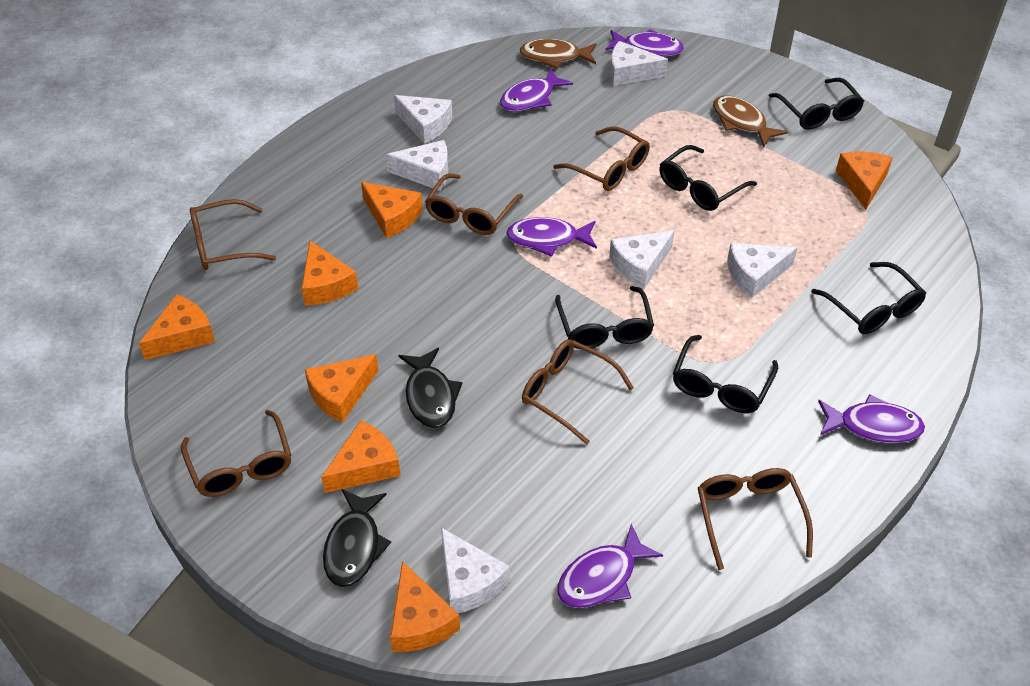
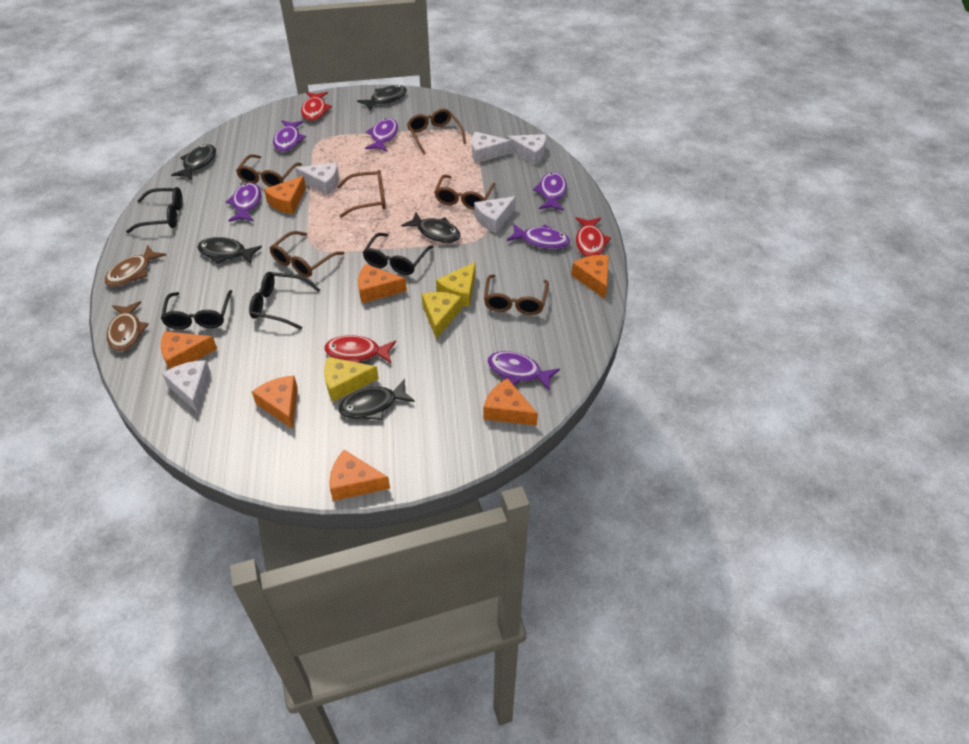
black fish: [323,489,391,587] [398,348,462,428] = 2 -> [171,144,216,180] [197,237,262,264] [338,379,415,420] [357,85,407,111] [401,212,461,243] = 5
black glasses: [555,286,654,349] [659,145,757,211] [673,335,778,413] [769,78,864,130] [811,262,926,334] = 5 -> [126,187,183,233] [161,290,233,330] [249,272,320,330] [363,233,433,275] = 4
purple fish: [500,68,573,112] [506,217,597,257] [557,524,663,608] [606,29,684,57] [818,394,925,443] = 5 -> [226,183,261,222] [273,120,306,152] [365,118,398,152] [487,351,560,391] [507,224,570,249] [533,172,567,211] = 6
red fish: none = 0 -> [301,92,332,121] [324,335,396,364] [575,217,611,257] = 3
white cheese: [386,140,448,191] [394,95,452,144] [441,528,510,613] [609,231,674,289] [610,41,668,86] [727,243,798,298] = 6 -> [162,360,211,413] [295,162,339,195] [472,132,512,163] [474,196,516,233] [507,134,546,165] = 5
yellow cheese: none = 0 -> [324,357,379,402] [422,292,462,339] [436,262,476,307] = 3

